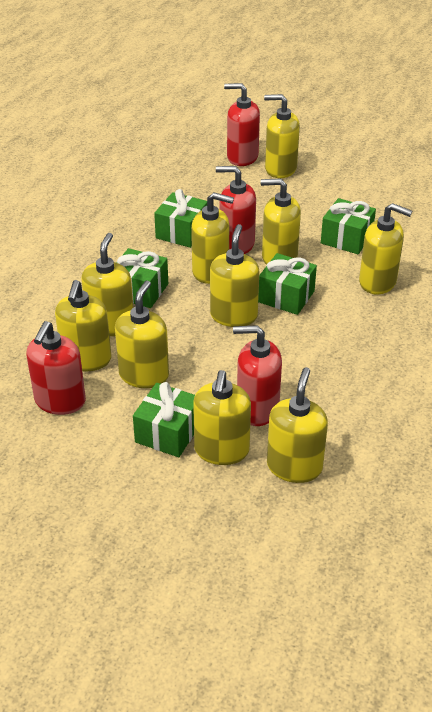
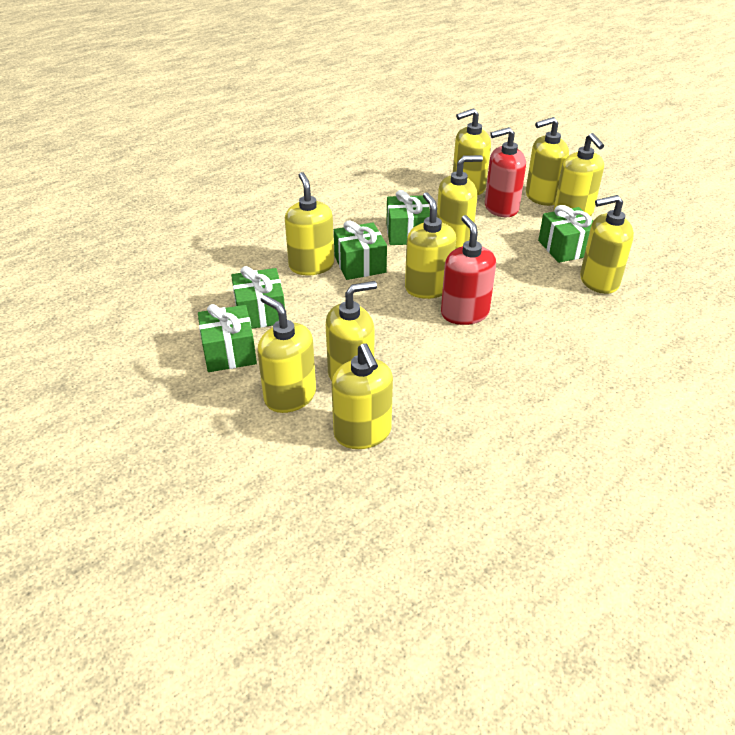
red soap dispenser: [26,321,86,415] [216,166,256,254] [224,83,260,166] [233,325,282,426] = 4 -> [441,215,496,325] [485,127,526,217] = 2

